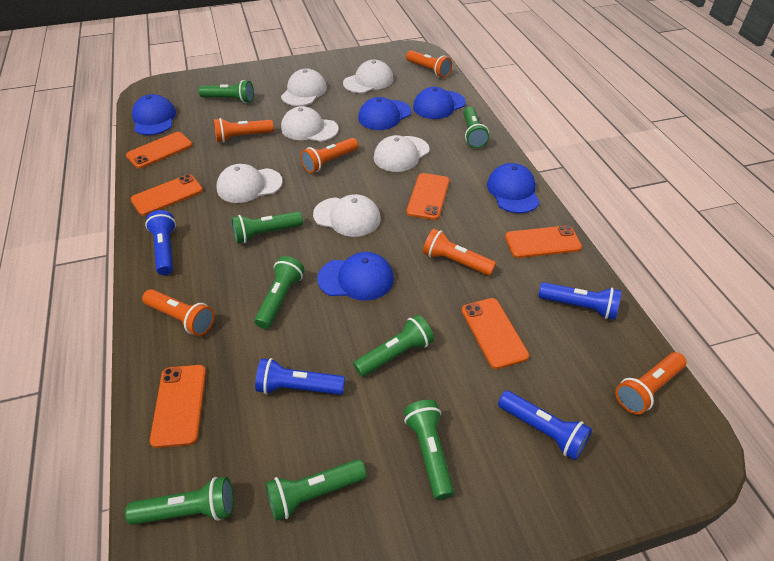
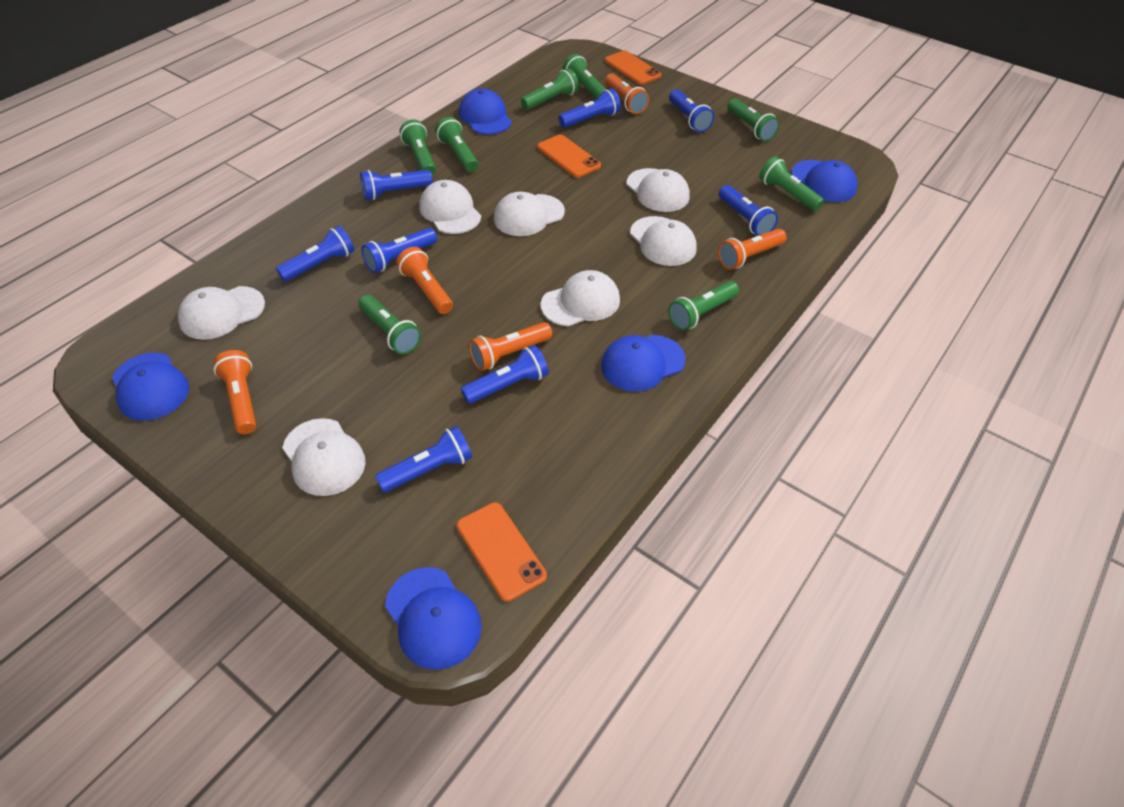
blue flashlight: [145,210,176,275] [255,358,345,395] [498,391,592,460] [538,282,621,320] = 4 -> [276,226,354,281] [360,170,433,200] [361,228,437,273] [375,426,472,492] [461,345,549,404] [559,88,621,128] [669,89,714,132] [719,185,778,236] = 8
orange flashlight: [142,289,215,336] [214,118,274,143] [301,138,358,173] [406,50,452,78] [423,229,496,276] [615,352,687,414] = 6 -> [214,350,256,434] [396,247,453,314] [469,322,552,371] [605,73,649,114] [718,229,787,270] = 5
orange phone: [126,132,193,169] [131,174,203,216] [150,365,206,448] [406,173,449,220] [462,298,529,369] [505,225,582,258] = 6 -> [457,502,547,602] [537,135,601,178] [605,51,661,85] = 3
white cap: [217,164,283,203] [281,69,327,106] [281,106,339,142] [313,194,381,237] [343,60,393,93] [374,135,429,172] = 6 -> [178,286,265,340] [282,418,366,496] [419,180,481,234] [494,192,565,236] [541,270,620,326] [627,168,690,212] [630,216,697,266] = 7

